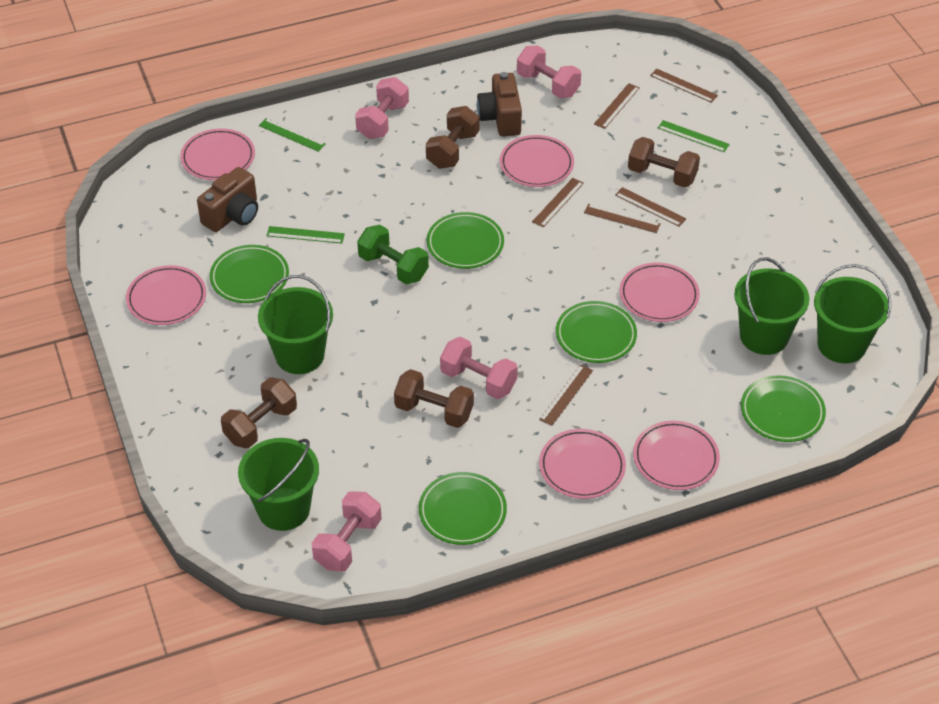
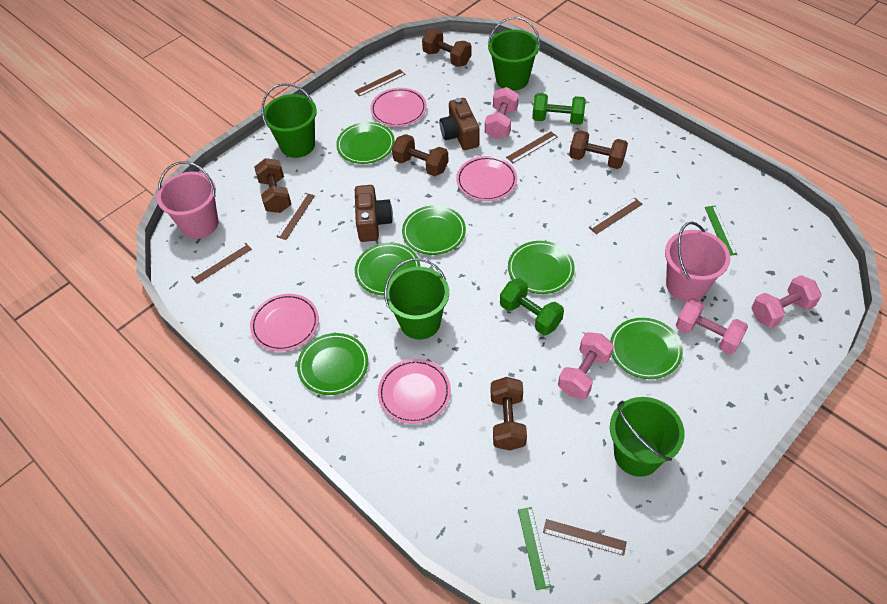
brown dumbbell: [221,377,297,448] [394,369,474,428] [426,106,479,169] [628,137,700,187] = 4 -> [254,158,292,213] [392,134,449,176] [422,29,472,67] [491,377,527,450] [569,130,628,169] = 5
green dumbbell: [357,224,429,285] = 1 -> [500,278,564,335] [532,93,586,125] = 2
green plate: [210,245,289,303] [418,472,507,545] [427,212,504,269] [556,301,637,363] [741,375,826,442] = 5 -> [297,333,368,395] [336,122,395,164] [355,242,420,296] [402,205,466,255] [508,241,575,294] [610,318,683,379] = 6
green ruler: [259,118,326,152] [266,226,345,244] [658,120,730,152] = 3 -> [518,507,551,590] [705,206,737,256] = 2
pink bucket: none = 0 -> [157,161,218,239] [665,222,730,302] = 2
pink plate: [126,265,206,325] [180,128,255,180] [500,135,574,187] [539,429,626,499] [620,262,700,322] [633,421,720,490] = 6 -> [250,294,319,351] [370,88,427,127] [378,359,451,424] [456,156,517,201] = 4

